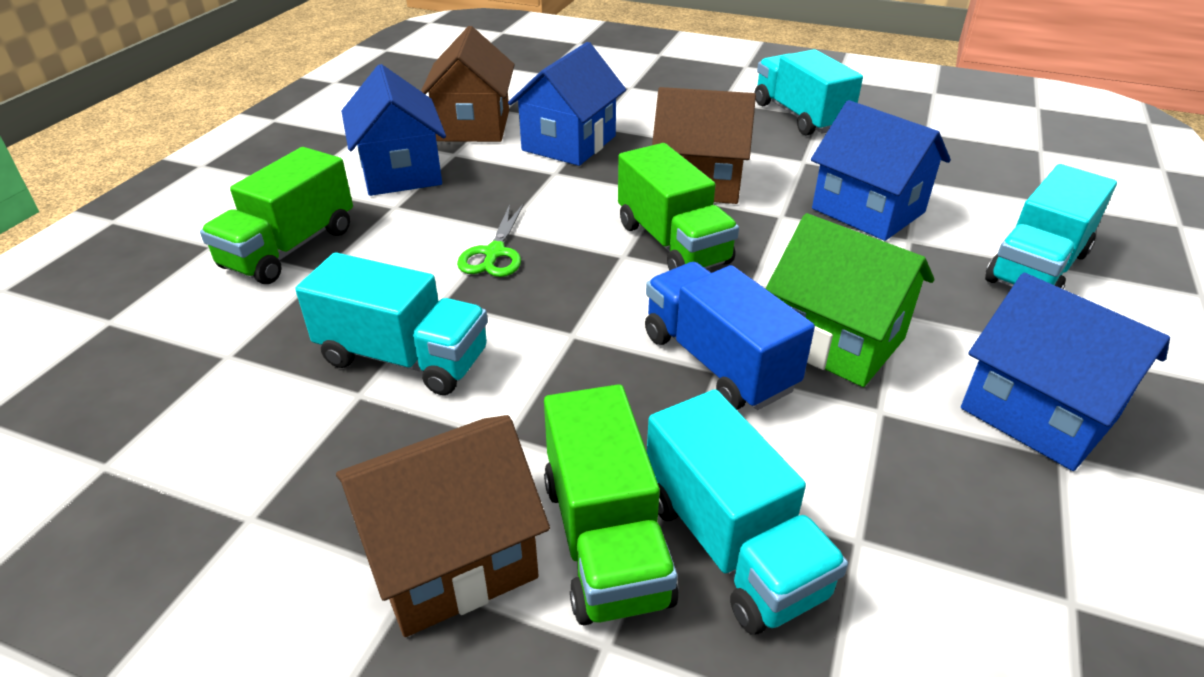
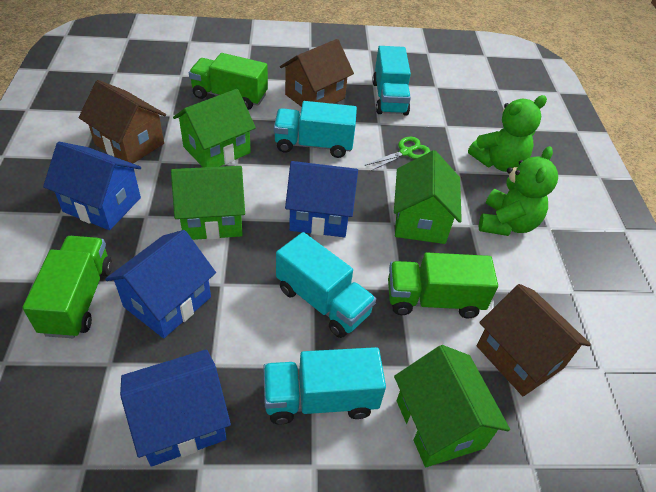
blue truck: [645,262,815,410] = 1 -> none = 0
green house: [765,213,934,387] = 1 -> [171,166,245,240] [173,89,256,167] [394,150,462,244] [394,345,510,467] = 4
green teddy bear: none = 0 -> [468,95,547,172] [479,146,558,236] = 2

